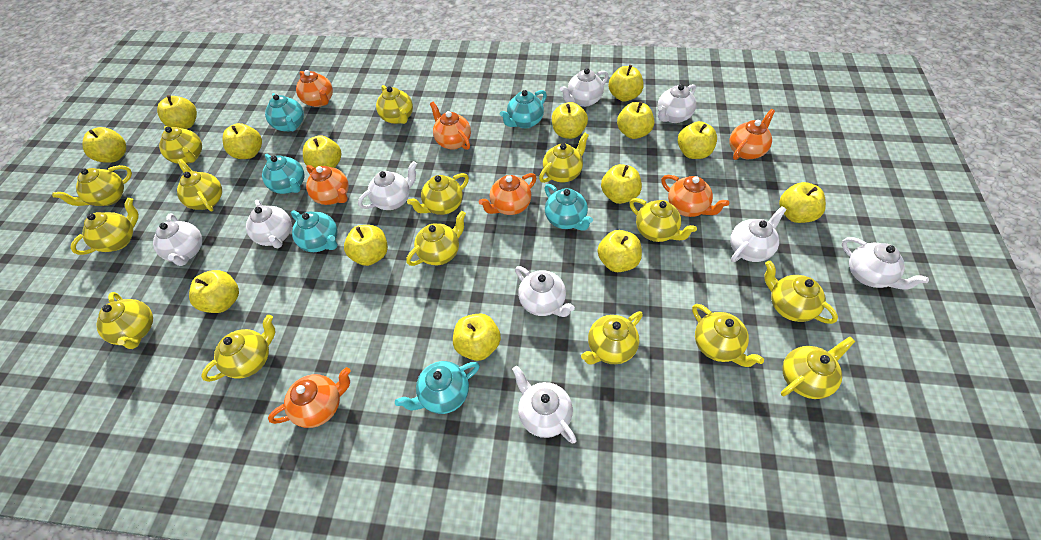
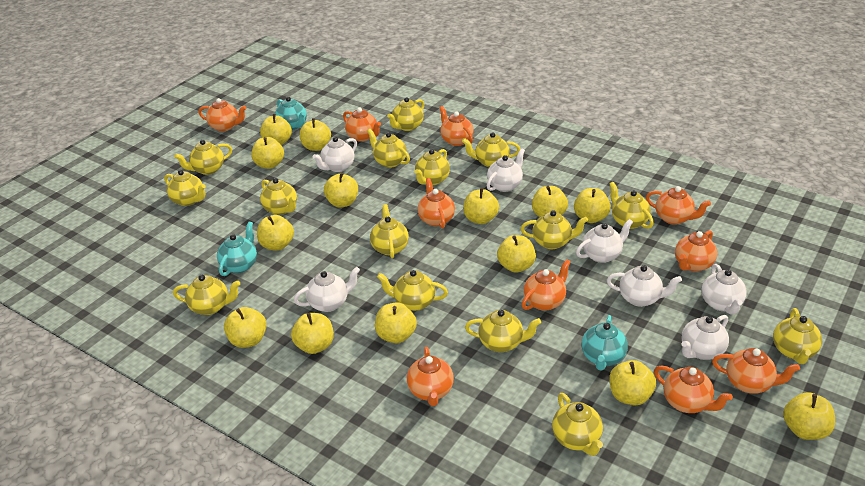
orange teapot: [268,367,351,428] [296,70,333,107] [306,165,349,205] [430,102,471,150] [479,173,536,215] [661,175,729,217] [729,109,775,160] = 7 -> [198,98,246,131] [343,108,381,142] [407,347,454,406] [418,178,455,228] [440,106,473,146] [522,259,571,311] [646,186,711,225] [654,366,733,413] [675,230,717,272] [712,348,800,394] = 10
turquoise teapot: [262,154,305,194] [265,93,304,132] [291,210,338,252] [395,361,480,414] [500,90,547,128] [544,184,593,231] = 6 -> [217,222,257,276] [275,97,307,130] [581,315,628,371] = 3
white teapot: [153,214,202,266] [246,200,292,248] [358,161,417,210] [512,366,577,444] [515,266,575,317] [560,68,608,107] [658,84,696,123] [730,206,787,262] [842,237,929,290] = 9 -> [294,267,360,312] [313,137,357,172] [487,148,525,192] [576,219,633,263] [607,265,682,307] [681,315,729,360] [702,264,747,315] = 7

